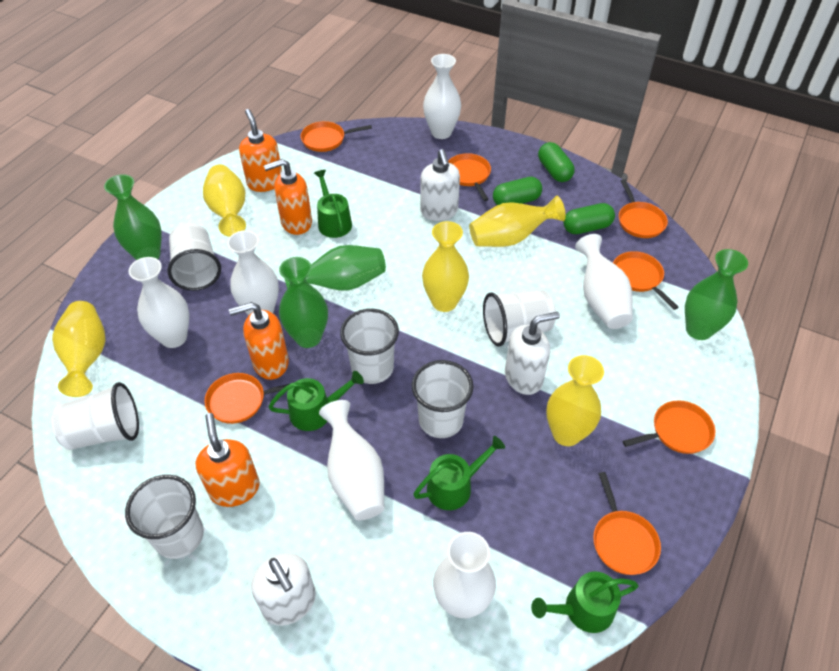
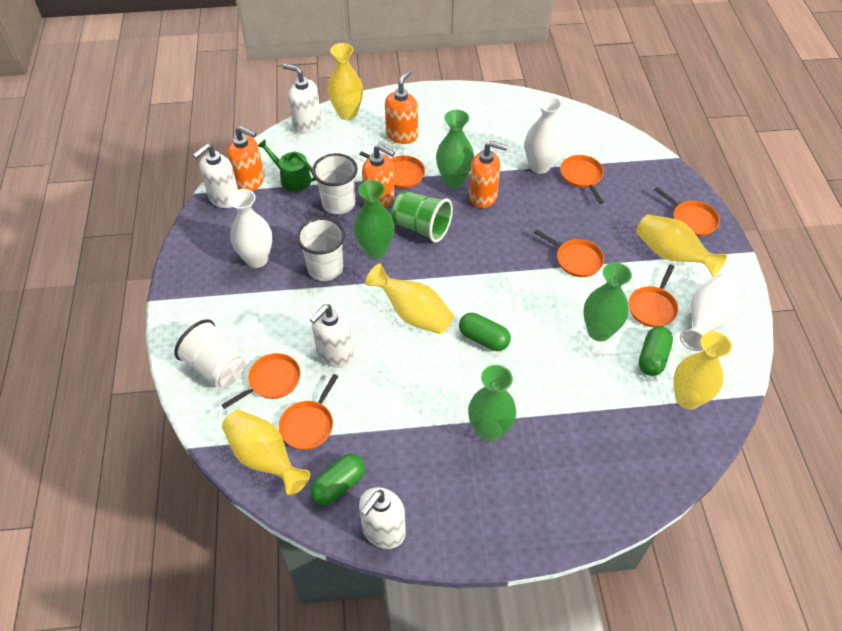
green cup: none = 0 -> [391,191,453,243] = 1
green watering can: [268,371,364,431] [314,170,352,238] [413,436,505,510] [531,571,639,633] = 4 -> [258,139,316,192] = 1
white cup: [51,382,139,450] [125,475,204,559] [167,223,221,291] [340,309,399,384] [412,360,474,438] [483,290,556,346] = 6 -> [174,319,246,388] [296,217,345,281] [312,153,358,214] = 3
white soap dispenser: [251,553,316,626] [420,149,460,221] [505,312,560,395] = 3 -> [193,144,238,208] [283,64,321,134] [310,304,354,368] [359,487,406,549] = 4
white vase: [128,257,189,348] [227,230,279,315] [319,400,384,520] [423,54,461,139] [433,532,496,618] [575,234,633,329] = 6 -> [228,189,272,268] [525,95,563,174] [680,273,738,351] = 3

